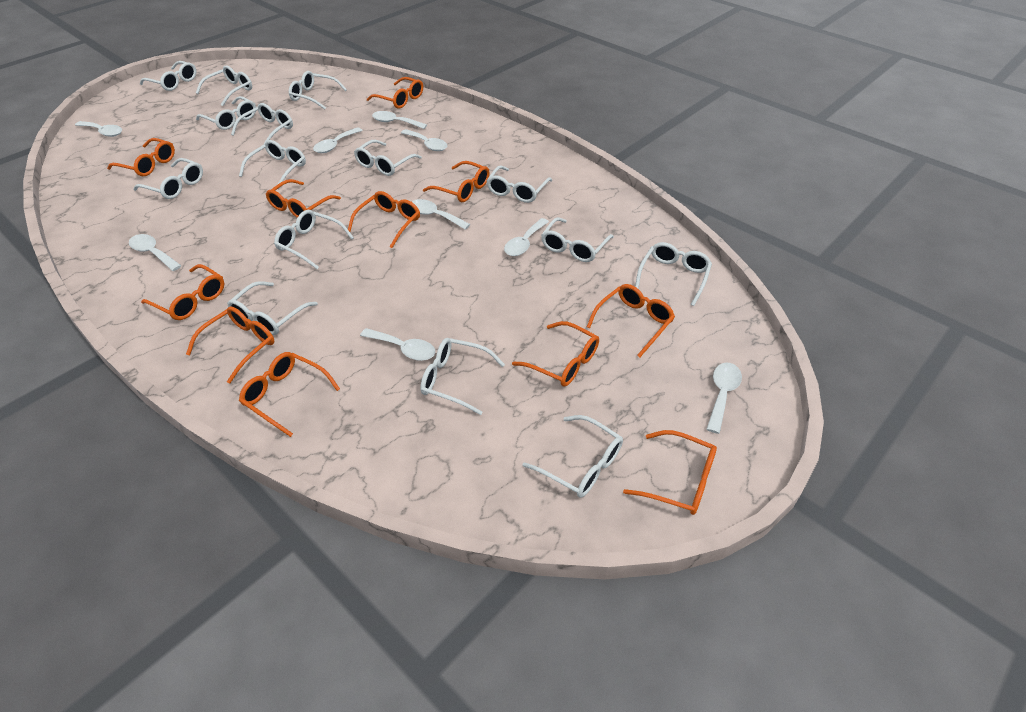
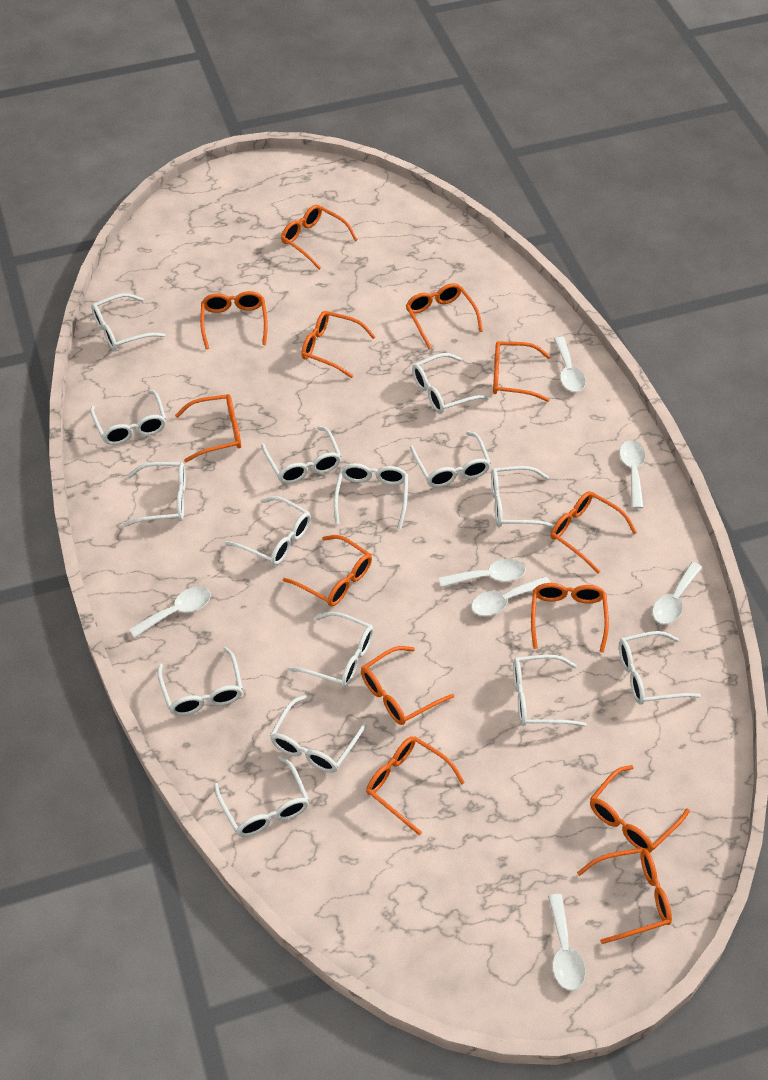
orange glasses: [107,138,175,176] [141,264,224,320] [186,306,274,383] [239,352,340,437] [266,179,341,218] [348,191,420,248] [367,77,423,108] [423,161,490,202] [512,321,599,387] [587,284,675,357] [623,430,717,515] = 11 -> [175,394,241,462] [200,291,268,349] [281,205,358,270] [283,535,372,606] [301,311,375,378] [361,646,454,725] [366,736,465,835] [406,283,483,349] [493,341,551,402] [531,583,609,653] [551,491,637,573] [577,848,672,944] [590,765,690,852] = 13
white spoon: [75,121,122,137] [129,234,182,271] [313,127,363,153] [360,328,435,361] [372,111,427,129] [401,129,447,151] [412,199,470,230] [504,218,549,256] [706,363,742,434] = 9 -> [129,587,211,638] [439,559,526,588] [471,576,551,616] [548,894,586,991] [554,336,586,392] [619,440,645,509] [652,562,702,624] = 7

